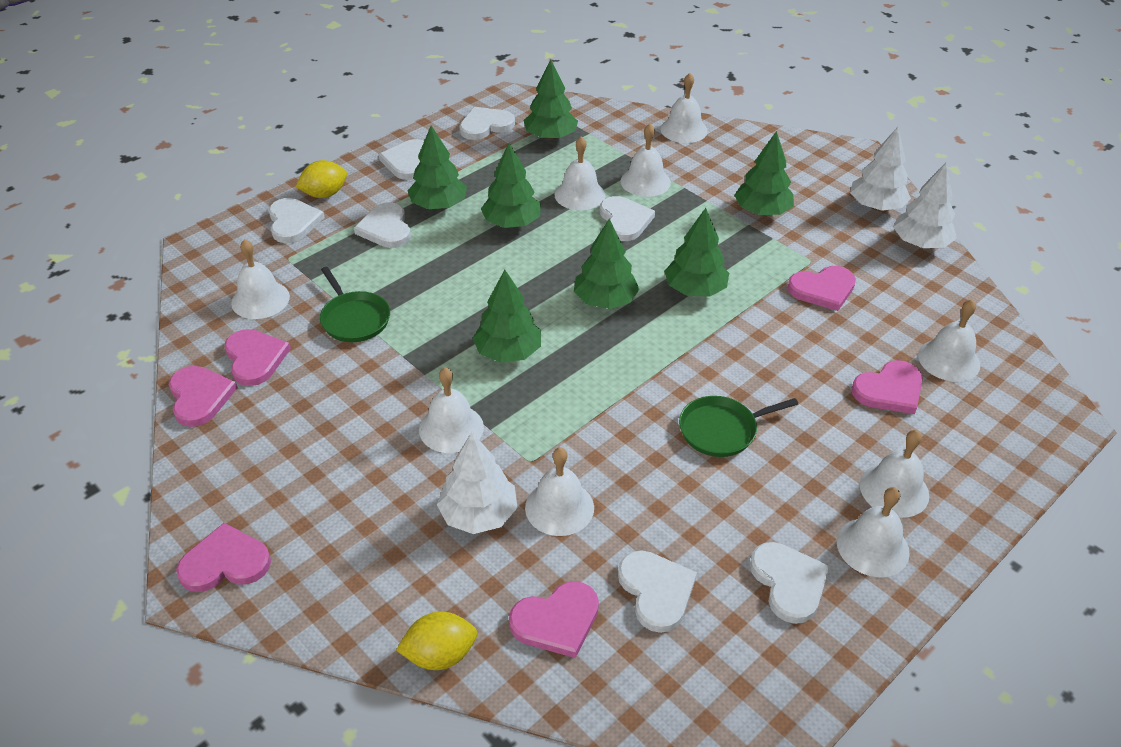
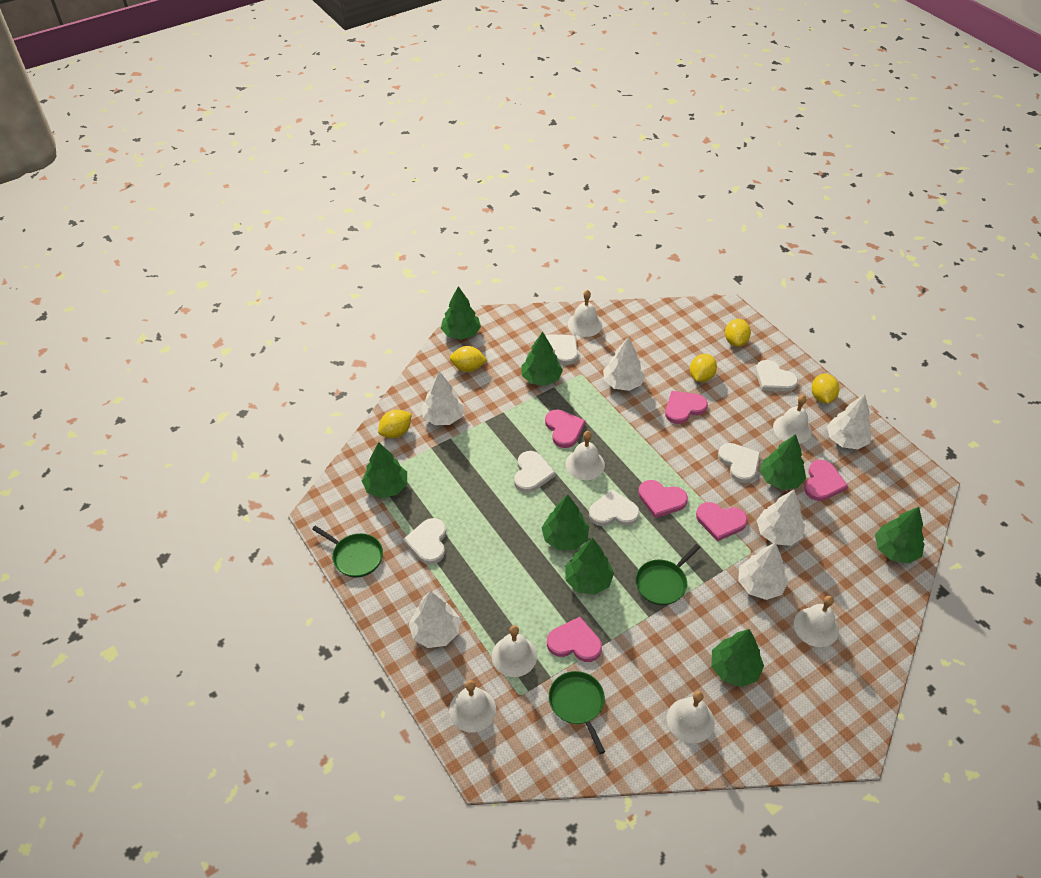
green pan: [320,267,390,342] [679,396,798,457] = 2 -> [312,526,383,578] [549,671,605,754] [635,544,700,605] = 3
green tree: [408,126,467,209] [473,270,541,363] [481,143,541,228] [524,59,578,140] [574,218,639,309] [664,208,729,297] [734,131,794,215] = 7 -> [362,442,407,498] [441,286,481,340] [521,331,563,386] [542,495,589,550] [565,538,614,595] [711,629,764,687] [760,434,806,490] [875,507,924,564] = 8
white bell: [231,239,290,319] [419,367,484,453] [525,447,594,536] [555,136,605,210] [621,124,671,197] [661,73,708,143] [837,487,910,577] [860,430,929,518] [918,299,980,382] = 9 -> [449,680,496,733] [492,625,537,677] [566,431,605,480] [568,290,602,337] [667,691,714,743] [773,395,812,444] [794,596,839,647] = 7
white heart: [269,198,325,243] [354,202,411,248] [379,139,424,180] [459,107,515,140] [600,196,655,241] [618,550,697,633] [750,542,830,624] = 7 -> [403,518,446,565] [514,451,556,493] [545,334,578,365] [589,489,640,526] [718,443,760,483] [756,360,798,392] = 6
white tree: [437,433,517,534] [850,127,911,211] [893,163,957,248] = 3 -> [409,591,460,648] [421,371,464,425] [603,337,645,391] [738,542,788,600] [757,490,805,546] [827,394,872,449] = 6
yellow lemon: [296,160,347,198] [396,612,477,670] = 2 -> [378,410,412,438] [450,346,487,372] [690,354,717,382] [725,319,751,347] [811,374,840,404] = 5

